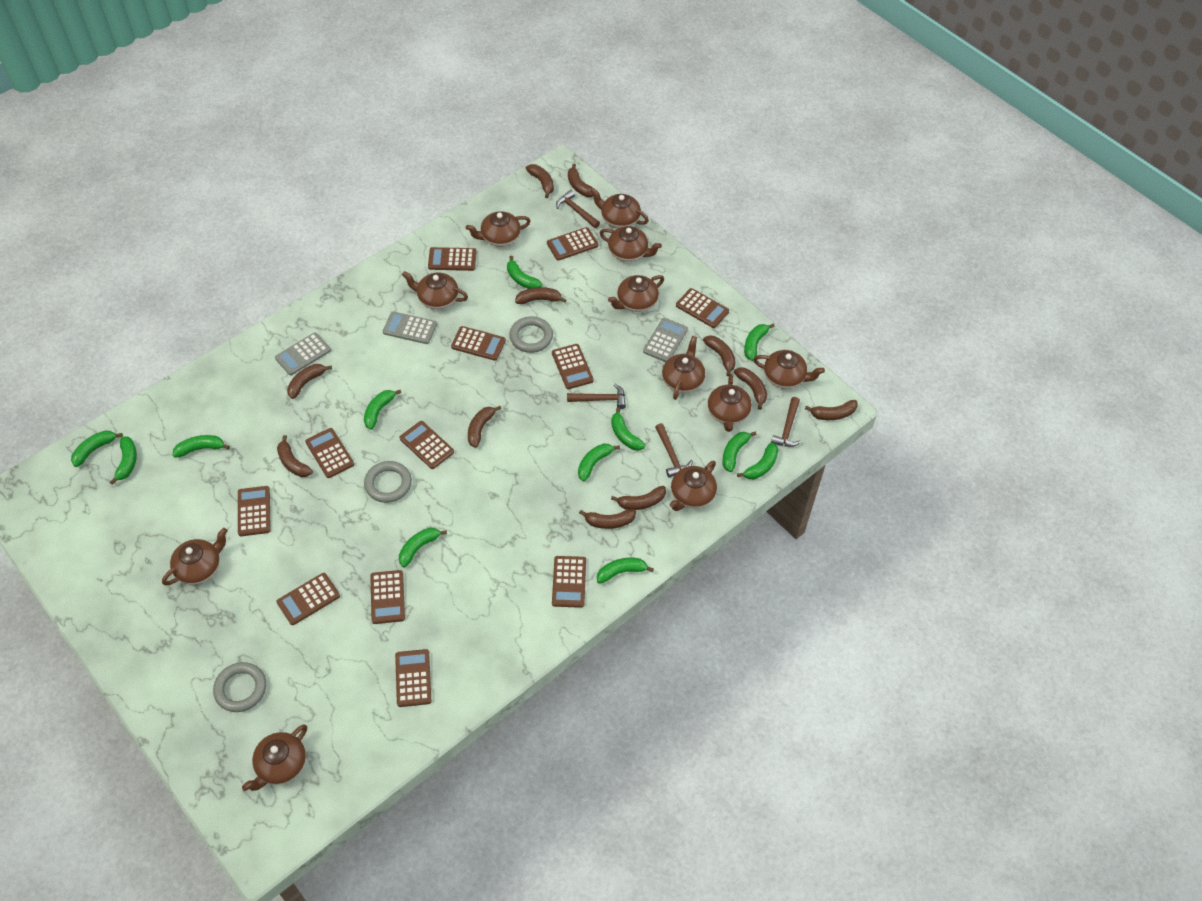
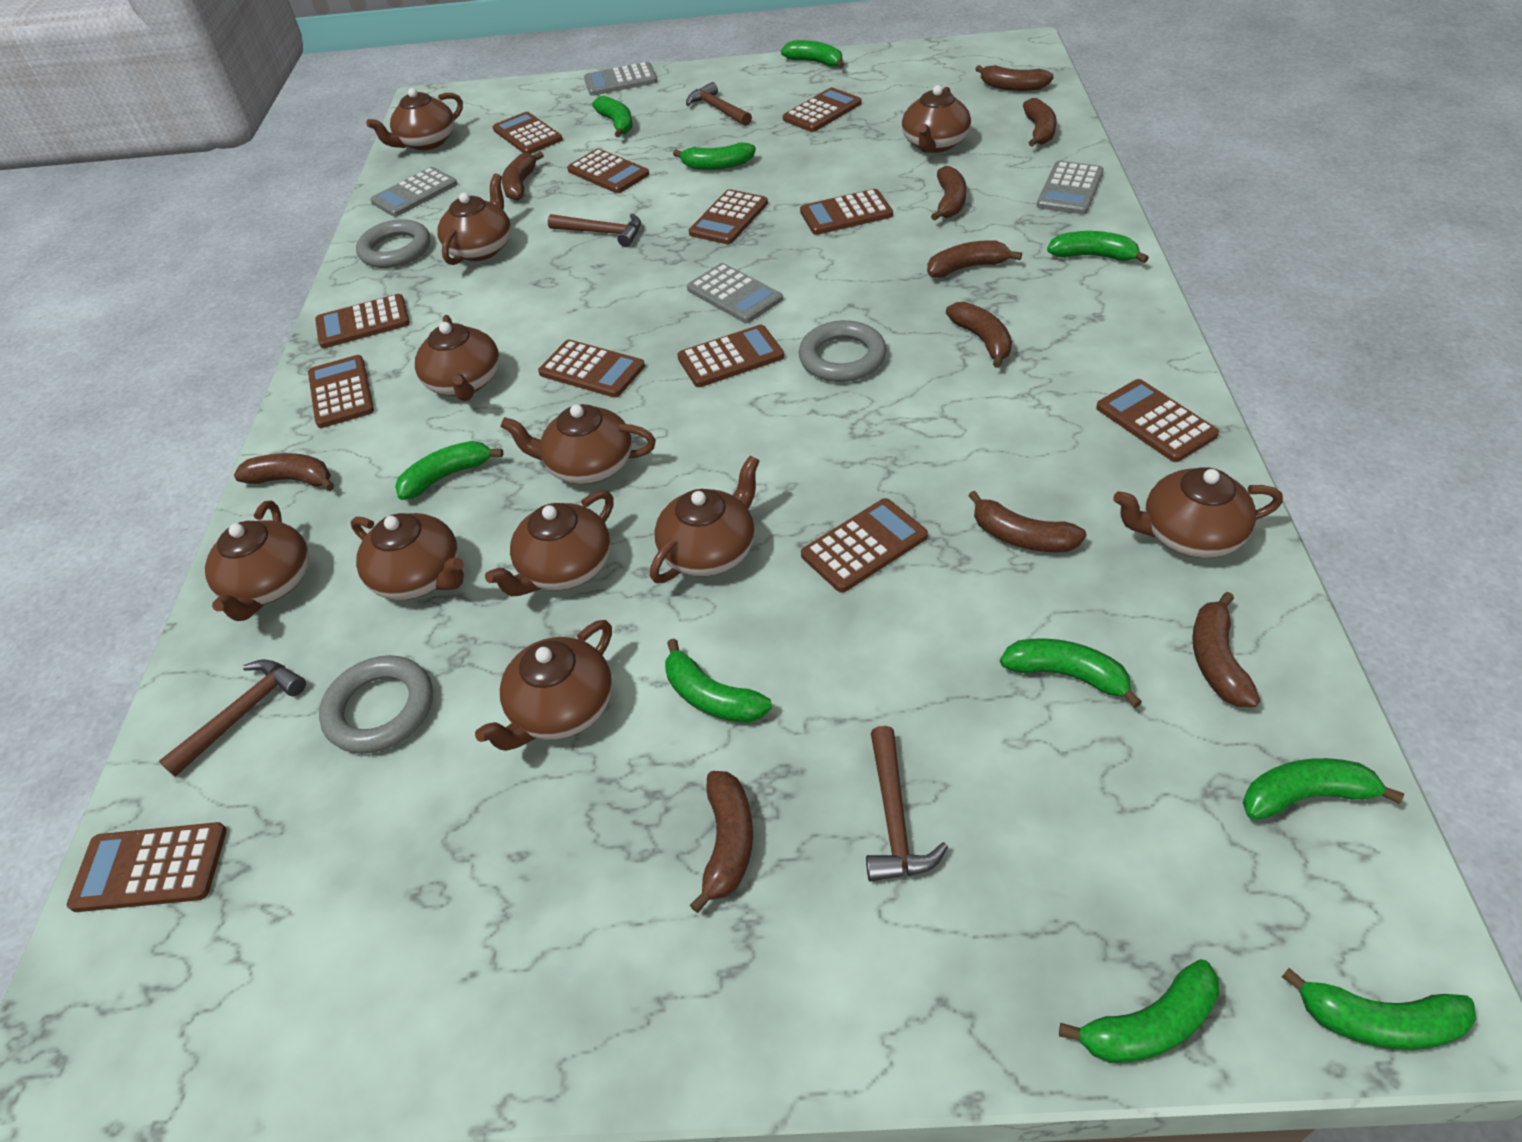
brown banana: [277,435,313,477] [287,364,332,399] [468,406,502,448] [515,287,566,304] [526,164,554,198] [568,163,593,197] [579,509,636,529] [611,486,666,510] [703,335,736,376] [734,367,767,410] [805,400,858,420] = 11 -> [234,453,334,491] [502,151,544,201] [690,771,753,913] [927,240,1022,278] [931,166,967,221] [946,302,1012,368] [968,491,1087,552] [976,65,1054,91] [1023,98,1057,147] [1192,592,1260,707] = 10
green banana: [71,430,123,467] [110,436,137,485] [173,435,230,457] [364,390,401,430] [399,528,447,567] [507,256,542,289] [578,444,620,481] [597,558,654,584] [611,407,646,450] [722,432,757,472] [737,442,778,479] [744,323,775,361] = 12 -> [395,441,503,500] [592,96,633,137] [665,639,772,723] [673,143,756,170] [781,40,844,68] [1000,638,1142,708] [1047,231,1149,263] [1059,959,1219,1063] [1243,758,1404,820] [1282,968,1476,1050] = 10
grey calculator: [275,333,331,375] [383,311,437,344] [643,318,688,362] = 3 -> [370,167,457,217] [584,62,657,96] [687,263,783,323] [1037,161,1104,214] = 4

